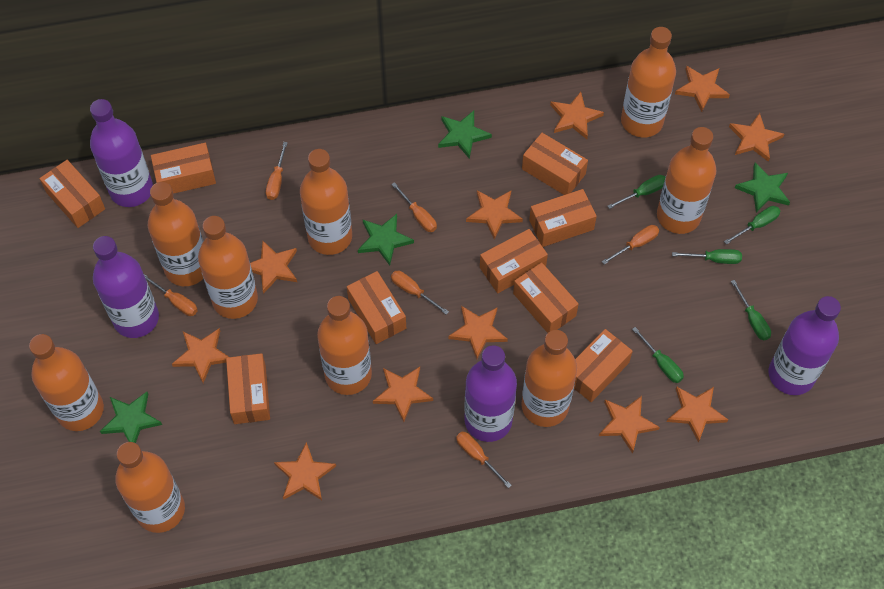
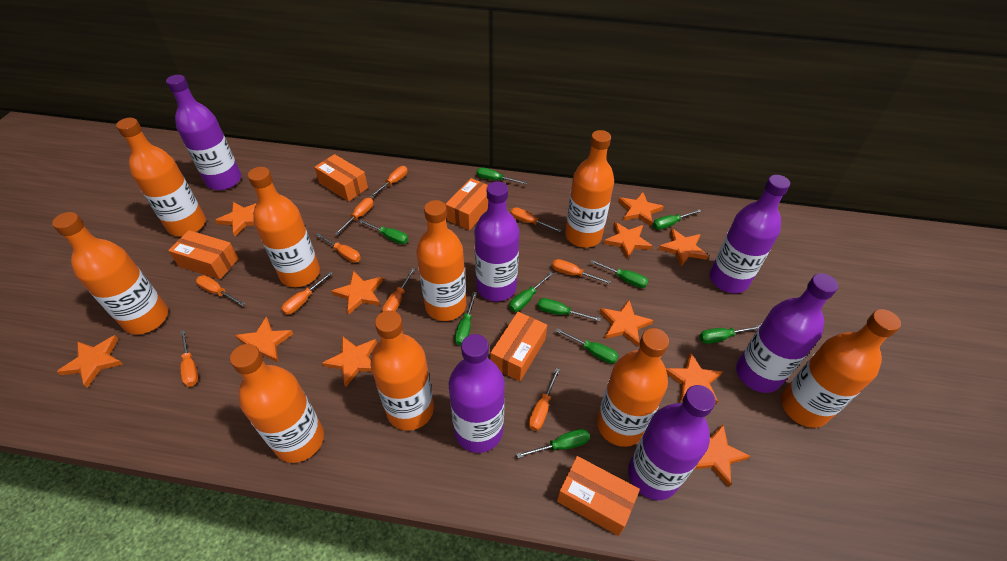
green screwdriver: [608,175,665,209] [632,327,684,383] [672,249,742,264] [724,206,780,245] [731,280,771,341] = 5 -> [359,220,408,244] [455,292,477,346] [477,168,527,184] [509,272,553,312] [516,429,590,459] [537,298,601,321] [556,328,619,364] [590,260,648,288] [653,209,701,230] [699,325,760,344] = 10
green star: [100,392,162,443] [358,214,414,265] [438,111,492,159] [735,163,790,213] = 4 -> none = 0
orange box: [39,160,105,228] [151,143,216,194] [226,353,270,424] [347,271,406,344] [480,229,548,293] [513,262,579,333] [522,133,588,195] [529,189,597,247] [574,329,633,402] = 9 -> [168,230,239,279] [314,154,368,202] [445,178,488,230] [490,312,547,381] [557,456,640,536] = 5
orange screwdriver: [144,274,198,316] [266,142,288,200] [391,182,437,232] [391,271,449,315] [456,432,512,488] [602,225,659,265] = 6 -> [180,330,198,387] [196,275,245,306] [281,271,333,315] [316,233,361,263] [335,198,374,235] [369,166,408,198] [382,268,415,312] [510,207,561,232] [529,368,560,431] [552,259,611,284] = 10
purple bottle: [90,99,153,207] [93,236,159,338] [464,345,517,442] [769,296,841,395] = 4 -> [166,75,241,190] [449,334,505,453] [474,181,520,302] [628,385,716,500] [710,175,790,293] [736,273,838,393] = 6

